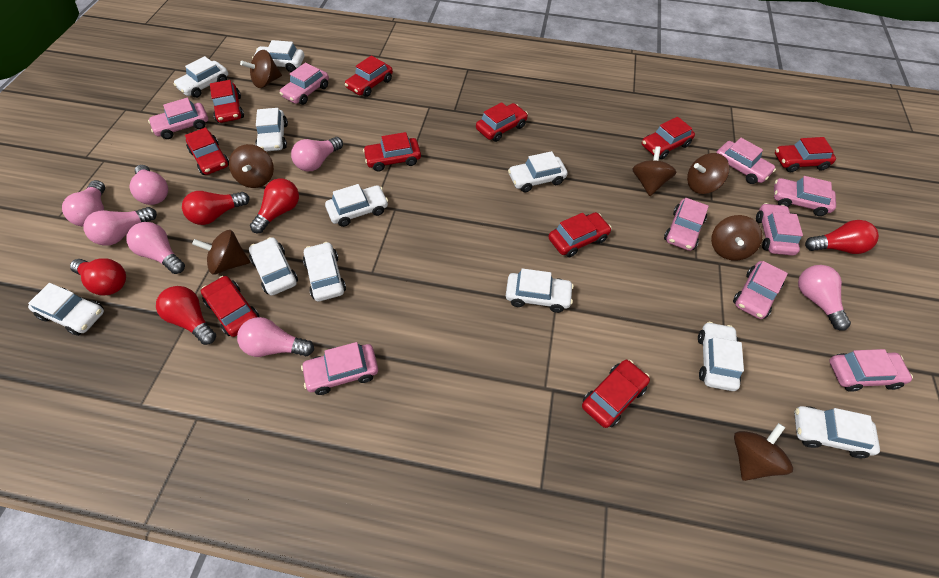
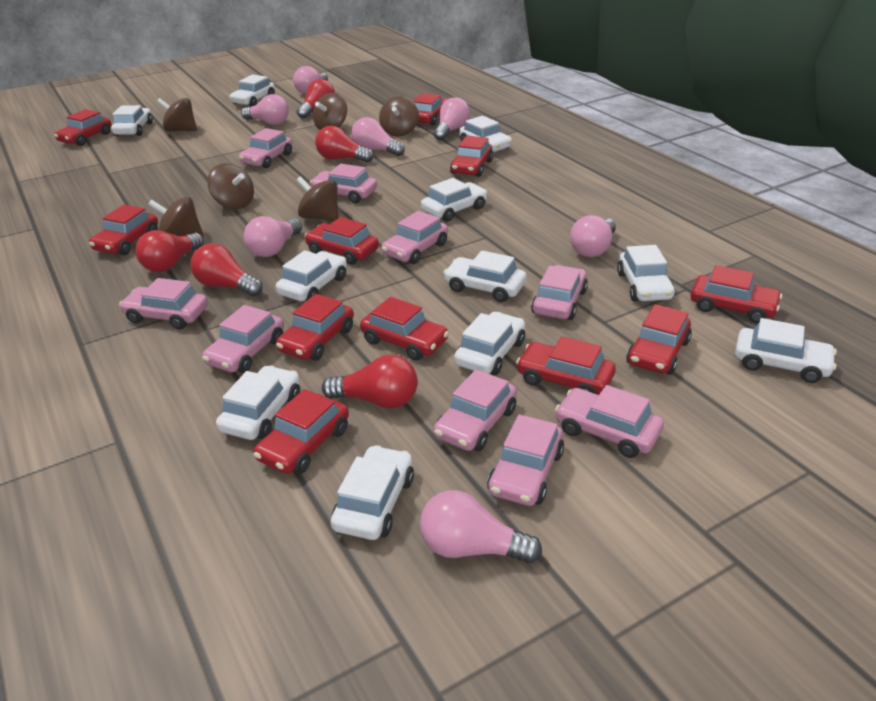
brown spinning top: [192,230,250,274] [229,144,274,188] [240,50,282,88] [632,146,677,196] [687,153,729,194] [711,215,763,261] [734,423,793,481] = 7 -> [148,197,204,237] [157,98,197,132] [208,163,254,209] [296,176,339,221] [313,93,347,130] [379,96,419,137] = 6
red car: [185,127,229,175] [201,276,259,337] [210,80,244,123] [345,56,393,97] [363,132,421,172] [476,102,528,142] [548,212,611,257] [582,360,650,428] [642,117,695,159] [775,137,836,172] = 10 -> [54,109,111,146] [89,205,158,255] [254,389,349,474] [276,294,354,361] [305,217,379,265] [360,297,449,361] [413,93,447,126] [450,136,493,177] [516,336,616,395] [626,304,692,375] [691,265,782,323] = 11

